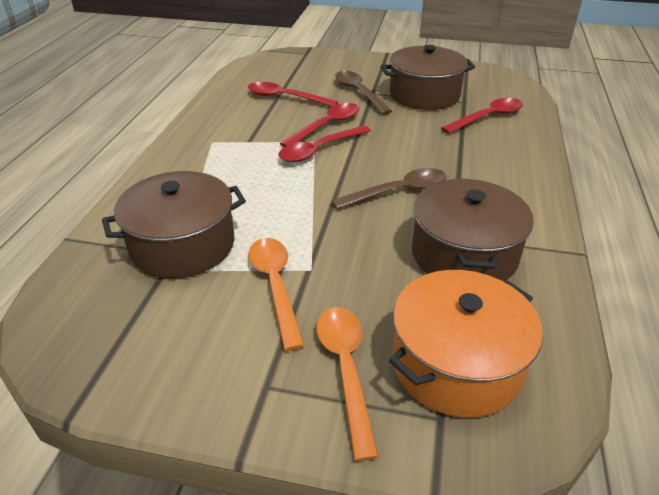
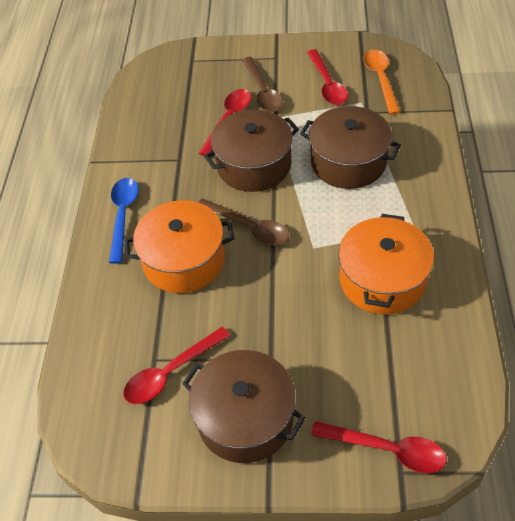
blue spoon: none = 0 -> [109,178,139,264] = 1
orange pot: [389,270,543,418] = 1 -> [124,200,234,293] [338,214,434,315] = 2
orange spoon: [249,238,304,351] [317,307,379,461] = 2 -> [363,50,400,115] = 1

